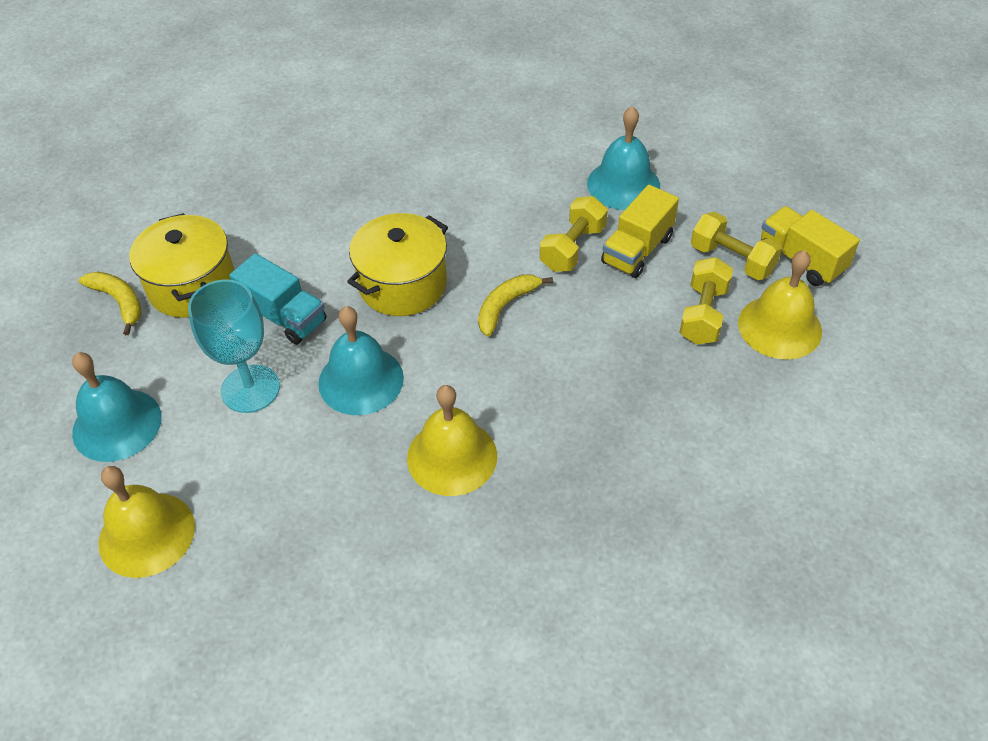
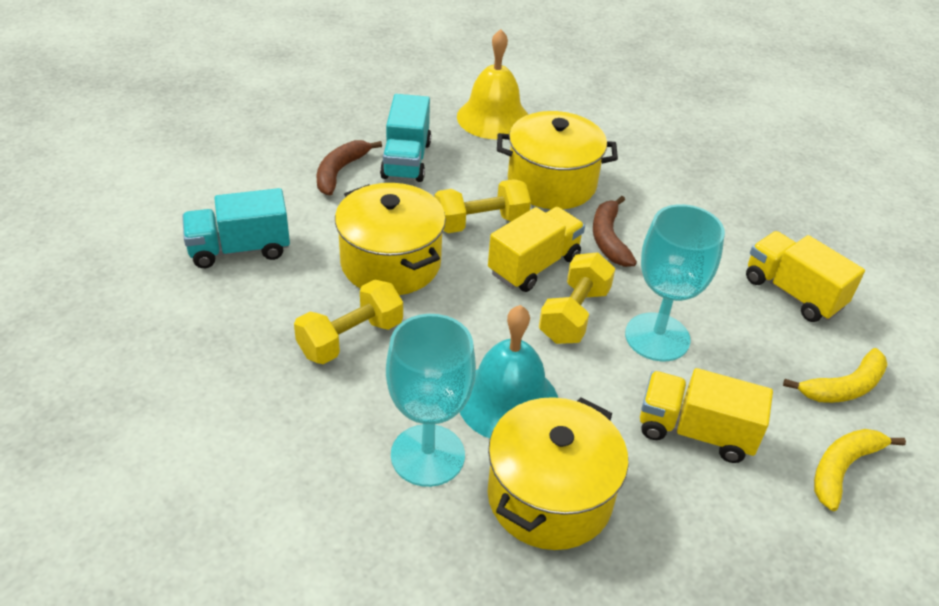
brown banana: none = 0 -> [317,140,382,195] [593,196,637,267] = 2
turquoise bell: [72,352,162,462] [318,306,404,415] [587,106,660,210] = 3 -> [460,305,558,438] = 1
turquoise goblet: [188,280,280,413] = 1 -> [386,314,476,487] [625,204,725,361] = 2
turquoise truck: [229,253,326,345] = 1 -> [182,188,290,268] [380,94,431,182] = 2
yellow bell: [99,466,195,578] [407,385,497,496] [738,250,822,360] = 3 -> [457,29,529,139] = 1
yellow pot: [129,213,235,318] [347,213,448,316] = 2 -> [335,183,446,295] [487,397,629,550] [497,111,618,209] = 3
yellow truck: [601,185,679,278] [761,206,860,286] = 2 -> [488,207,585,292] [640,368,773,463] [746,231,865,322] = 3

